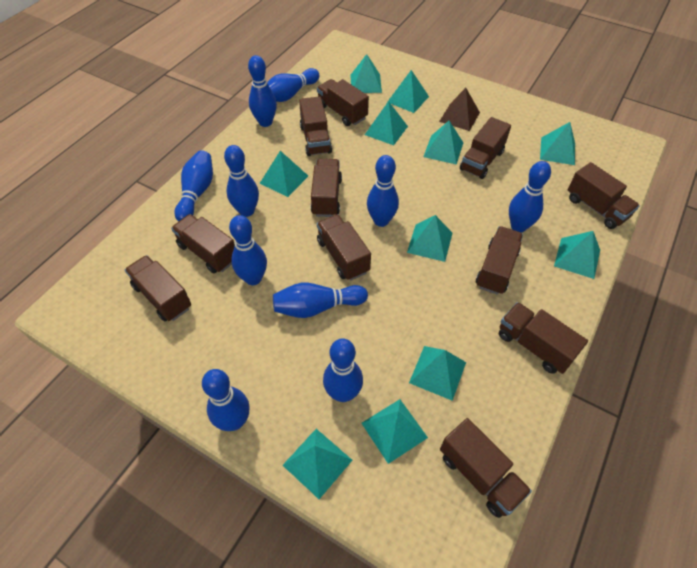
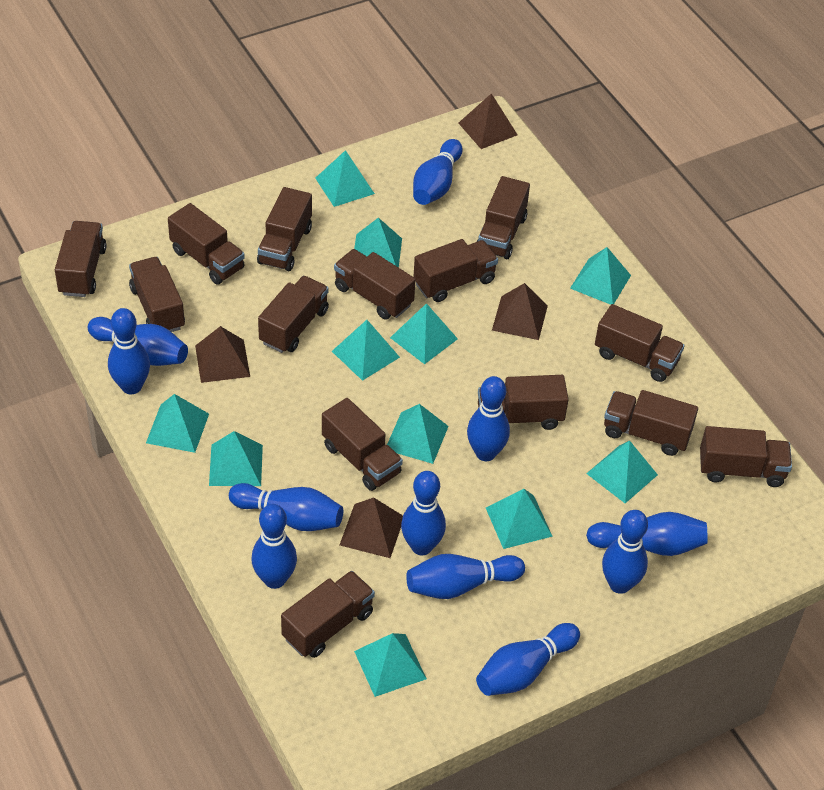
blue bowling pin: [174,150,213,221] [202,369,250,431] [224,145,259,217] [229,215,267,285] [248,55,277,127] [267,68,320,102] [273,283,368,318] [323,339,363,402] [367,155,399,227] [509,161,551,232] = 10 -> [88,317,188,366] [108,308,150,394] [229,483,343,531] [251,504,297,589] [401,471,446,555] [406,554,525,599] [413,139,463,205] [467,376,510,461] [476,623,580,696] [586,512,707,556] [602,510,648,594] = 11
brown pyramid: [439,88,480,131] = 1 -> [195,326,250,383] [340,497,403,558] [459,93,518,149] [492,283,548,340] = 4
brown truck: [125,255,191,321] [171,214,235,273] [299,96,332,156] [311,159,342,217] [317,79,369,126] [317,215,371,281] [440,418,532,518] [460,117,511,179] [476,226,523,295] [499,302,588,374] [568,162,640,229] = 11 -> [55,221,107,297] [129,257,185,332] [168,203,245,285] [257,187,312,271] [258,276,329,353] [281,571,375,658] [322,398,403,491] [334,249,416,320] [413,239,498,302] [477,176,530,259] [478,375,569,430] [595,304,685,382] [604,390,698,456] [700,426,792,487] = 14

